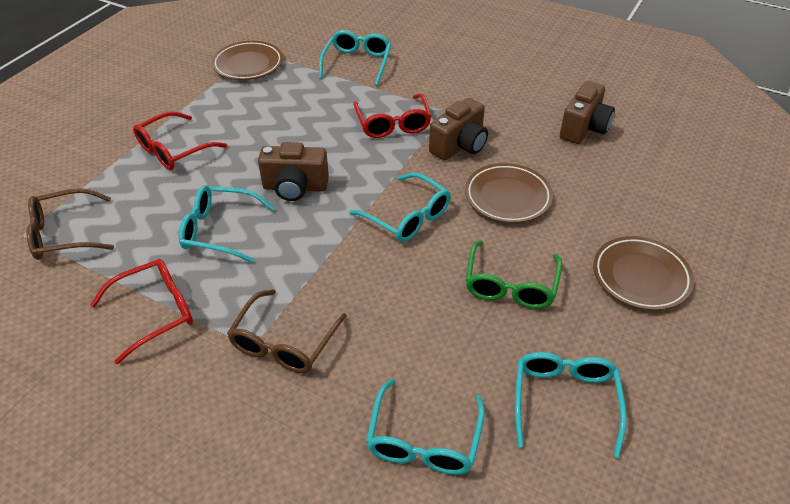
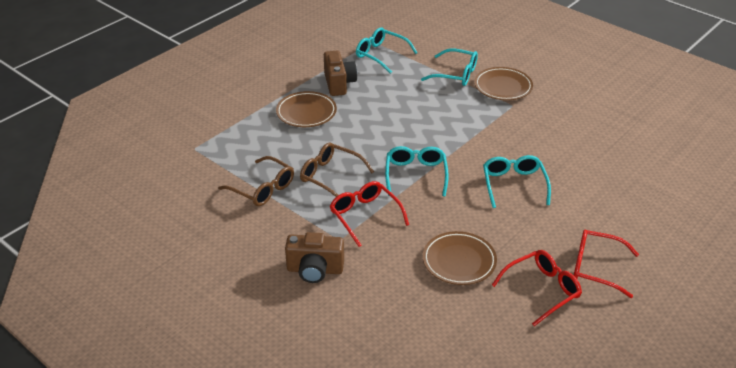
brown camera: [258,142,329,201] [429,98,488,160] [560,81,615,144] = 3 -> [285,232,344,283] [324,51,357,96] = 2
green glasses: [465,240,562,309] = 1 -> none = 0
turquoise glasses: [179,185,275,263] [319,30,391,86] [349,172,451,242] [366,378,485,475] [515,352,627,458] = 5 -> [356,27,418,74] [385,146,449,197] [421,48,478,86] [483,155,551,208] = 4

